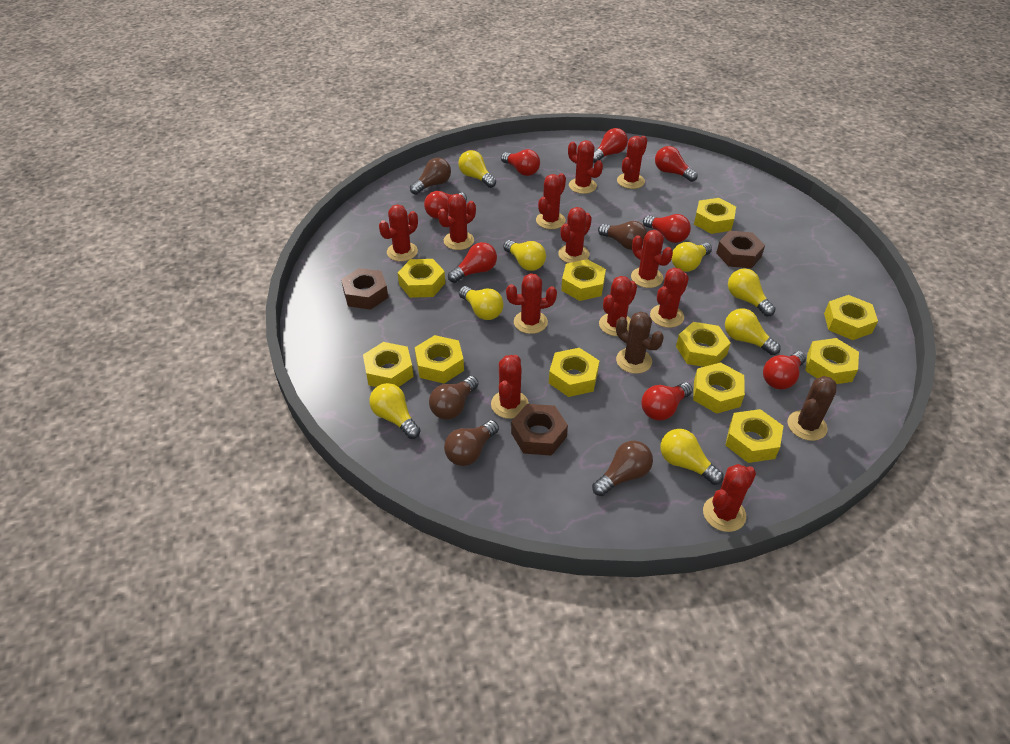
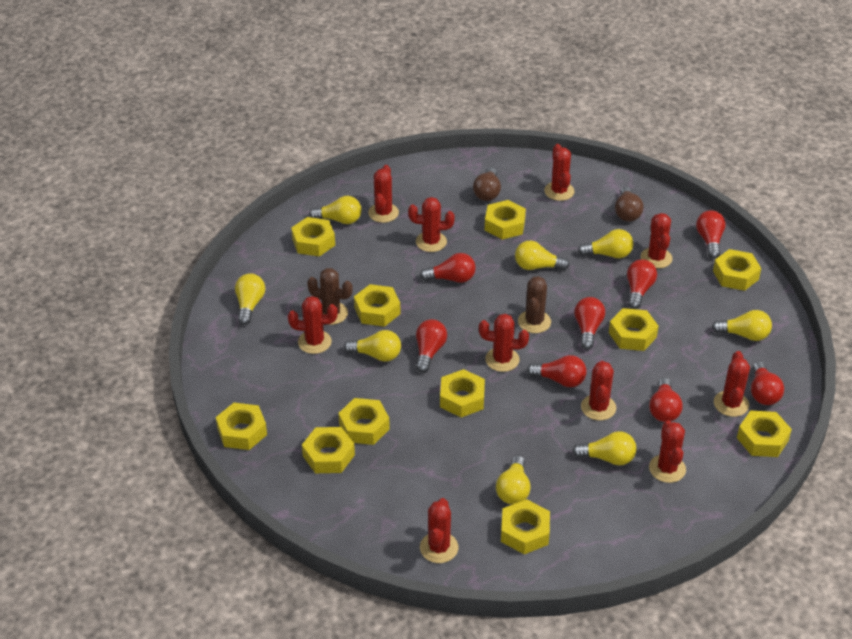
brown light bulb: [410,158,451,195] [429,376,478,420] [444,420,499,466] [592,441,653,496] [598,221,647,250] = 5 -> [473,167,501,201] [615,187,644,222] = 2
brown nut: [341,268,388,310] [511,404,568,456] [716,231,765,268] = 3 -> none = 0
red cactus: [379,204,418,262] [438,194,476,250] [491,355,529,419] [506,273,557,334] [536,173,566,229] [558,207,592,263] [568,140,603,194] [599,276,637,336] [617,136,647,189] [631,230,673,288] [650,268,689,328] [703,464,756,532] = 12 -> [288,296,338,354] [368,165,399,223] [408,197,455,252] [420,498,458,563] [479,314,529,372] [544,144,575,201] [581,361,616,421] [641,213,672,269] [649,421,686,483] [714,351,750,417] = 10

